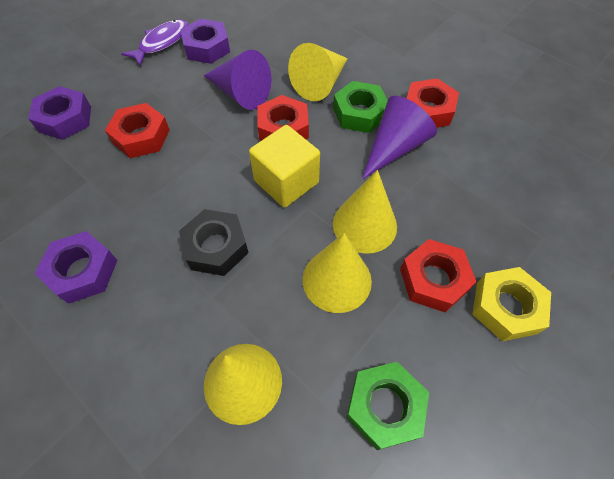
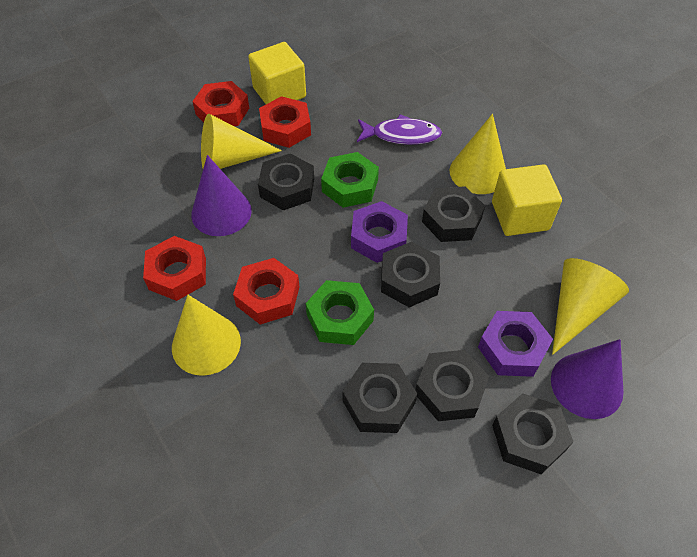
black nut: [179,209,248,276] = 1 -> [258,153,314,210] [342,363,417,433] [381,242,440,307] [415,350,489,421] [422,186,485,242] [492,393,574,474] = 6
purple nut: [28,86,91,140] [35,231,118,304] [180,19,230,64] = 3 -> [351,201,408,263] [478,311,553,377] = 2
yellow cube: [249,125,320,208] = 1 -> [248,42,306,104] [492,164,562,236] = 2
yellow nut: [472,267,551,341] = 1 -> none = 0

